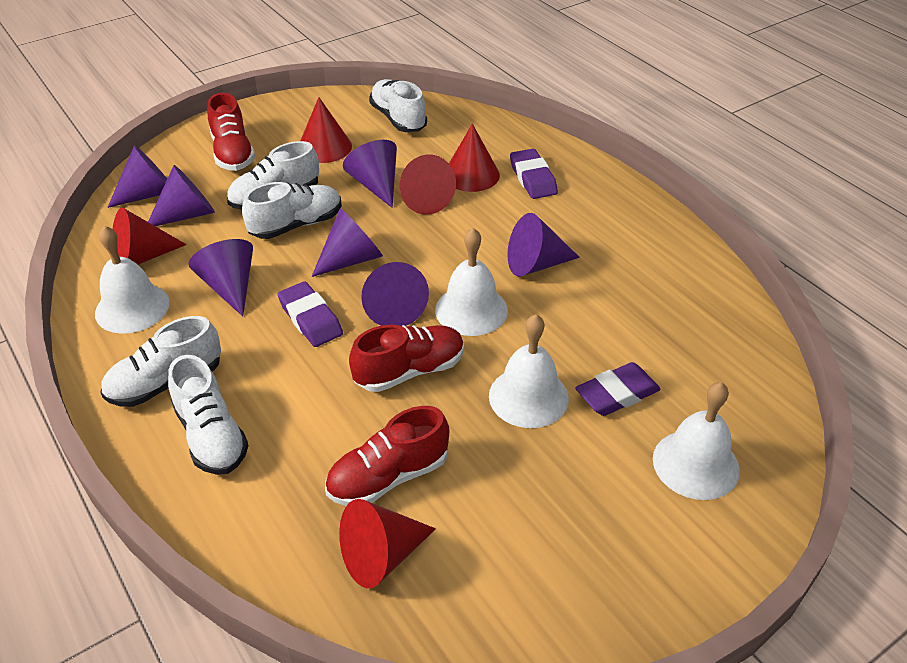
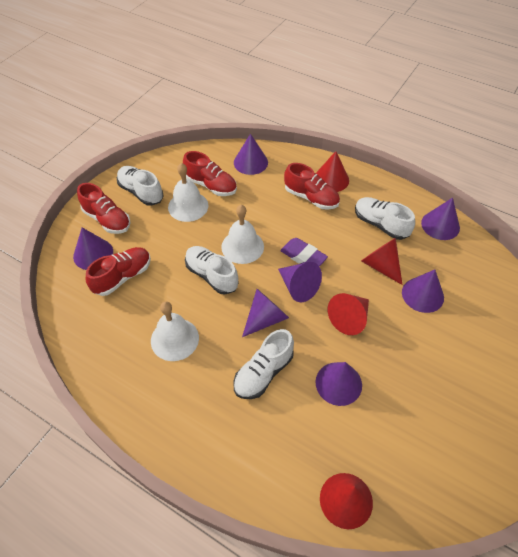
purple eraser: [278,281,343,347] [510,149,558,199] [575,362,661,416] = 3 -> [280,238,328,267] = 1
red cone: [113,208,187,265] [300,97,352,163] [339,499,436,588] [400,155,456,215] [449,124,500,192] = 5 -> [316,151,349,192] [320,473,373,529] [328,293,369,335] [361,238,403,285] = 4
red shoe: [207,93,255,171] [325,406,449,506] [349,325,464,392] = 3 -> [77,183,131,234] [86,247,151,296] [183,151,237,196] [284,163,340,210] = 4
white bell: [95,226,170,334] [435,228,508,336] [489,314,569,428] [653,382,740,500] = 4 -> [151,301,199,361] [168,163,208,222] [221,205,264,264] = 3
white shoe: [100,316,221,407] [168,355,249,475] [227,141,319,210] [242,182,342,239] [369,79,427,132] = 5 -> [117,166,164,206] [185,246,239,295] [234,329,294,399] [355,197,415,240] = 4

